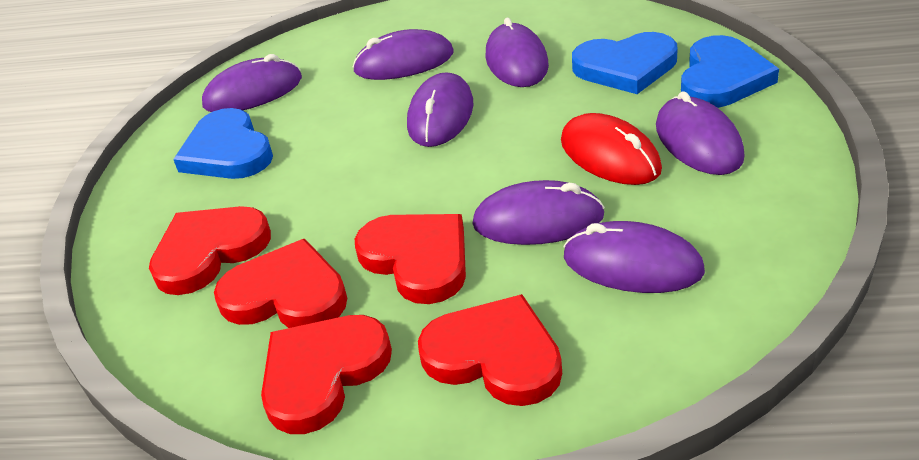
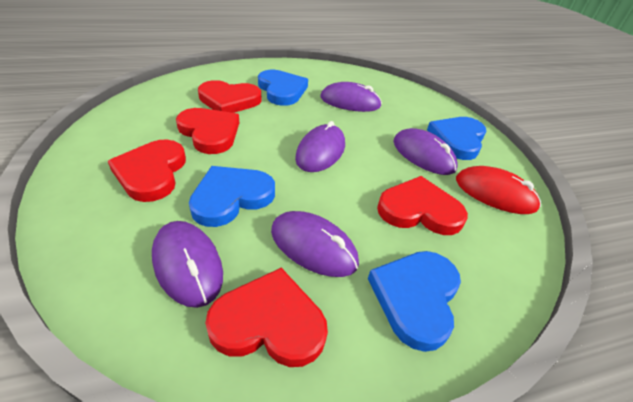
blue heart: [173,108,273,179] [572,32,678,94] [681,35,779,108] = 3 -> [189,166,275,227] [258,70,308,106] [368,251,461,352] [427,117,487,160] = 4
purple mouse: [202,54,302,112] [353,29,454,80] [407,72,473,147] [472,180,605,245] [486,18,549,87] [563,221,705,293] [656,91,745,175] = 7 -> [152,221,223,308] [271,211,359,277] [295,121,345,172] [320,82,382,112] [393,128,458,175] = 5

